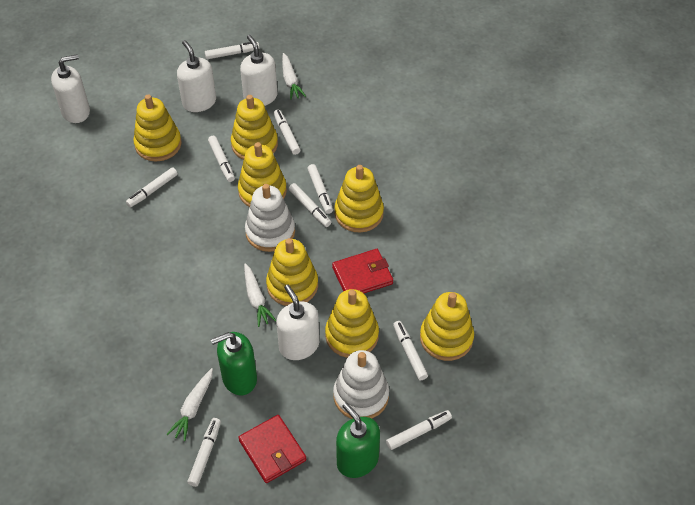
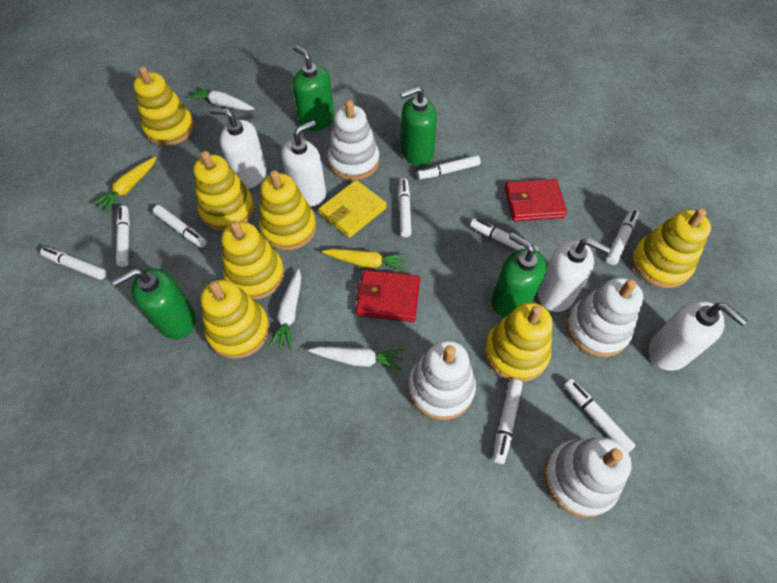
green soap dispenser: [211,332,257,395] [336,403,380,478] = 2 -> [112,268,196,339] [293,45,334,131] [400,86,437,165] [492,233,547,318] = 4
white stacking toy: [245,184,295,252] [333,350,389,419] = 2 -> [328,100,379,180] [409,340,476,420] [544,438,632,517] [566,278,643,357] = 4
yellow carrot: none = 0 -> [93,157,157,213] [322,249,408,272] = 2
yellow wallet: none = 0 -> [319,180,387,238] = 1

